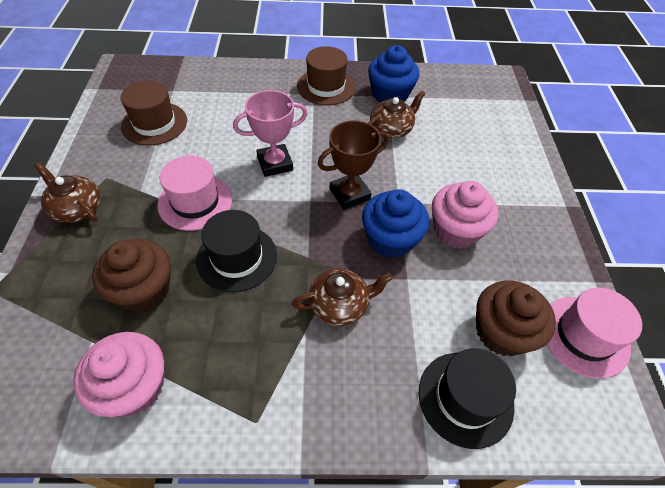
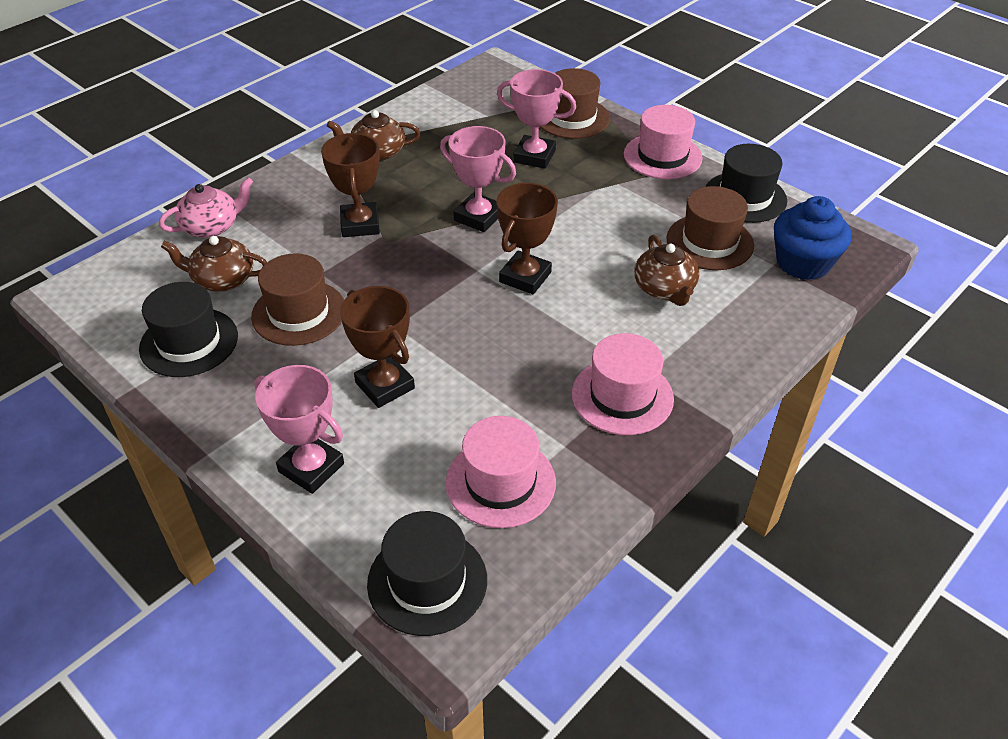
black hat: [196,210,277,292] [419,348,516,449] = 2 -> [139,282,238,377] [367,511,487,636] [705,144,787,223] = 3
blue cupcake: [362,189,429,258] [368,45,419,103] = 2 -> [774,196,851,280] = 1
brown cupcake: [92,239,171,312] [476,280,556,356] = 2 -> none = 0
brown hat: [120,81,187,146] [297,46,356,105] = 2 -> [251,253,344,346] [540,68,610,139] [666,186,754,270] = 3
brown trophy: [318,120,389,210] = 1 -> [321,133,380,237] [340,286,415,408] [497,183,558,294] = 3
pink cupcake: [73,332,164,417] [432,181,498,249] = 2 -> none = 0
pink hat: [158,156,232,231] [546,288,642,378] = 2 -> [446,416,556,528] [572,333,674,435] [624,105,703,179] = 3
pink teapot: none = 0 -> [159,177,253,238] = 1
pink trophy: [233,90,308,177] = 1 -> [254,365,344,494] [440,126,516,232] [497,69,576,169] = 3

